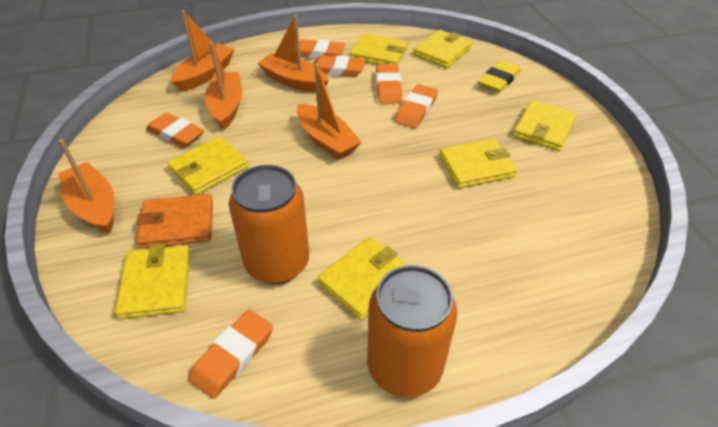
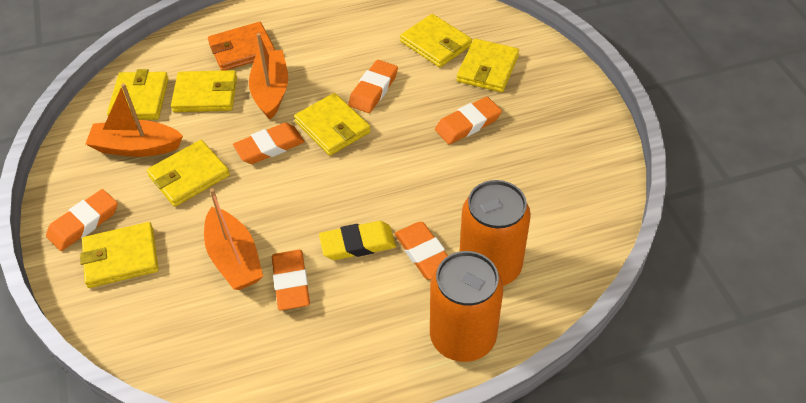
orange boat: [58,139,114,233] [171,10,235,92] [205,42,242,130] [258,15,329,92] [297,64,361,160] = 5 -> [85,83,183,157] [204,188,263,290] [249,33,288,119] = 3

